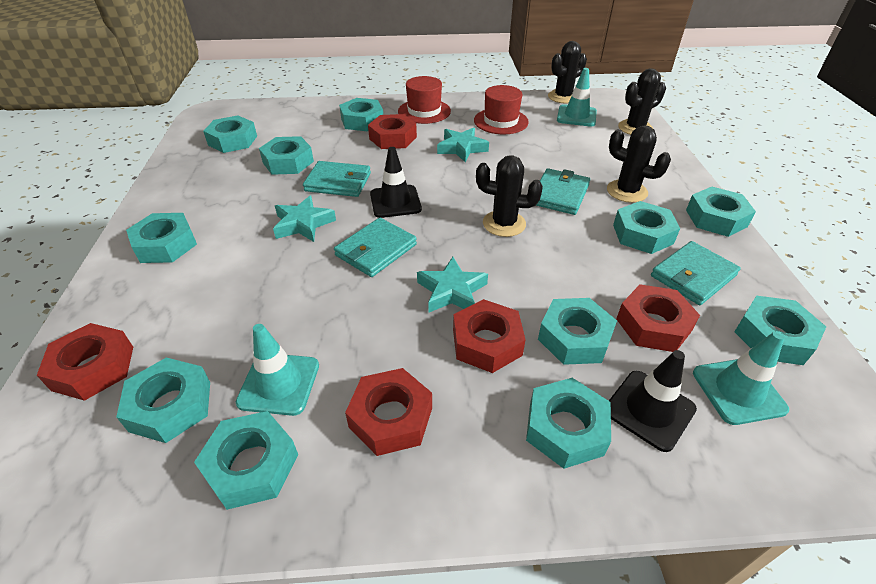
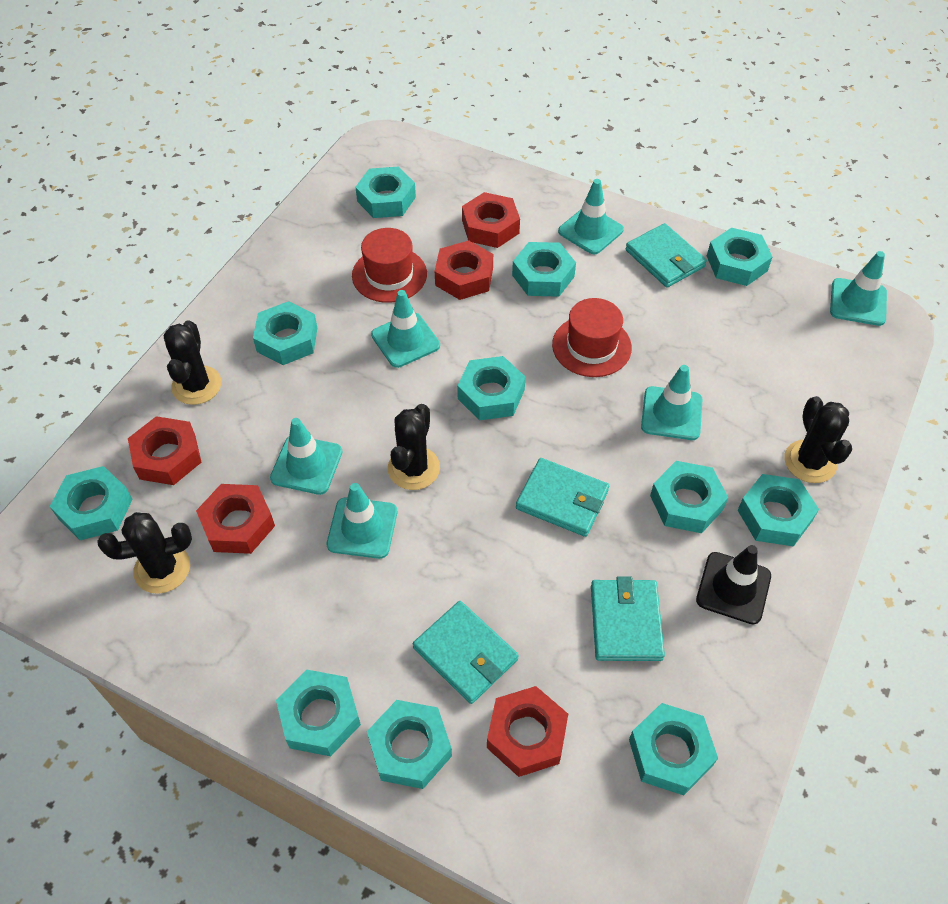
black traffic cone: [370,147,422,218] [609,350,697,452] = 2 -> [696,545,771,625] = 1
turquoise star: [273,195,336,242] [417,257,488,312] [437,128,489,162] = 3 -> none = 0
turquoise traffic cone: [236,324,319,416] [557,68,597,127] [693,331,789,425] = 3 -> [270,418,342,495] [327,483,397,559] [371,290,440,368] [558,179,624,255] [641,365,703,440] [830,251,887,326] = 6

